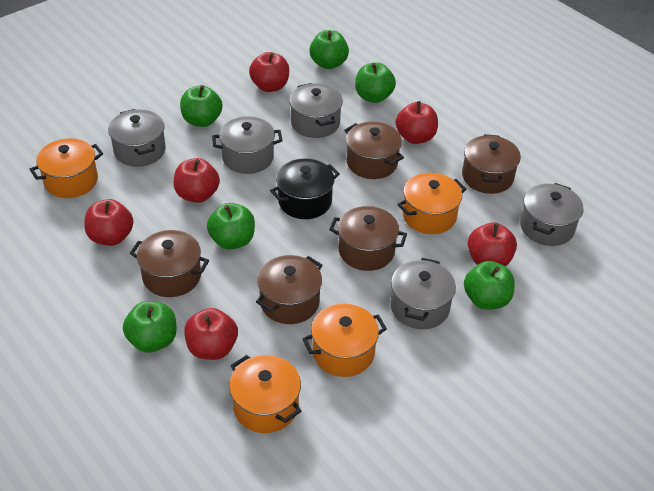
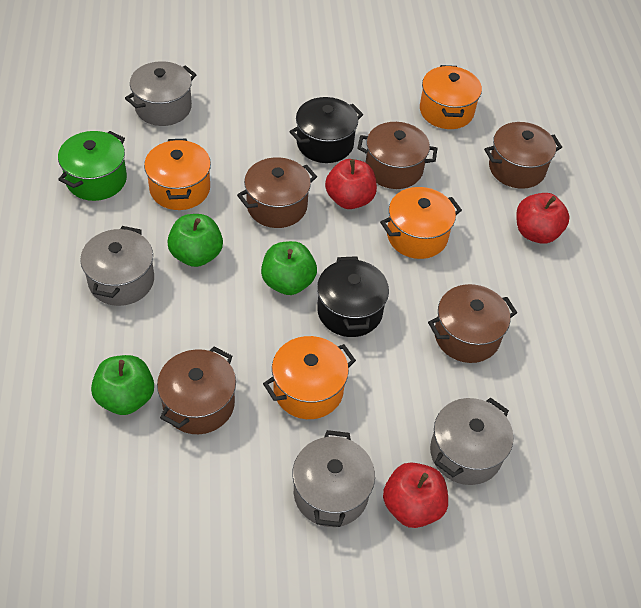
black pot: [270,158,340,219] = 1 -> [289,97,363,163] [317,256,389,337] = 2
green apple: [123,301,177,353] [180,85,222,127] [207,203,255,250] [309,30,349,69] [355,63,396,103] [464,261,515,310] = 6 -> [91,355,154,415] [167,214,223,267] [261,241,317,295] = 3
green pot: none = 0 -> [58,131,127,201] = 1
grey pot: [108,109,166,167] [212,116,283,174] [289,83,343,138] [390,258,456,329] [520,183,583,246] = 5 -> [80,226,154,306] [125,61,196,126] [292,430,375,527] [430,398,513,485] = 4
red apple: [85,199,133,246] [174,158,220,203] [184,308,238,360] [249,52,289,92] [396,101,438,144] [468,222,517,266] = 6 -> [325,159,377,209] [383,462,448,528] [516,193,570,244] = 3

